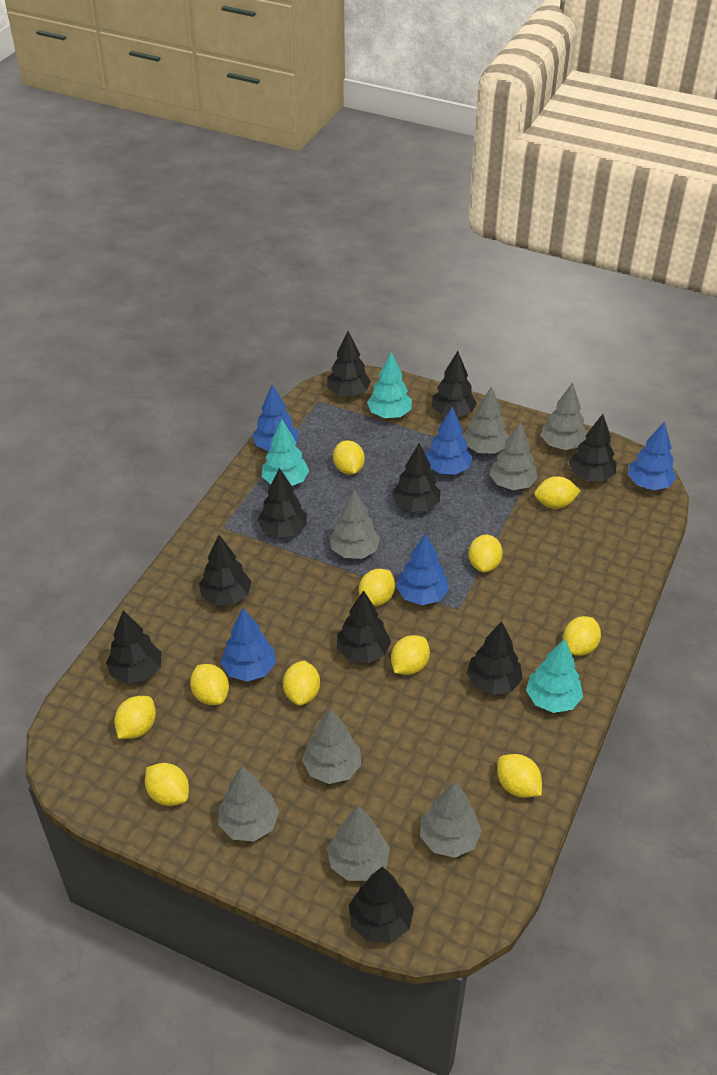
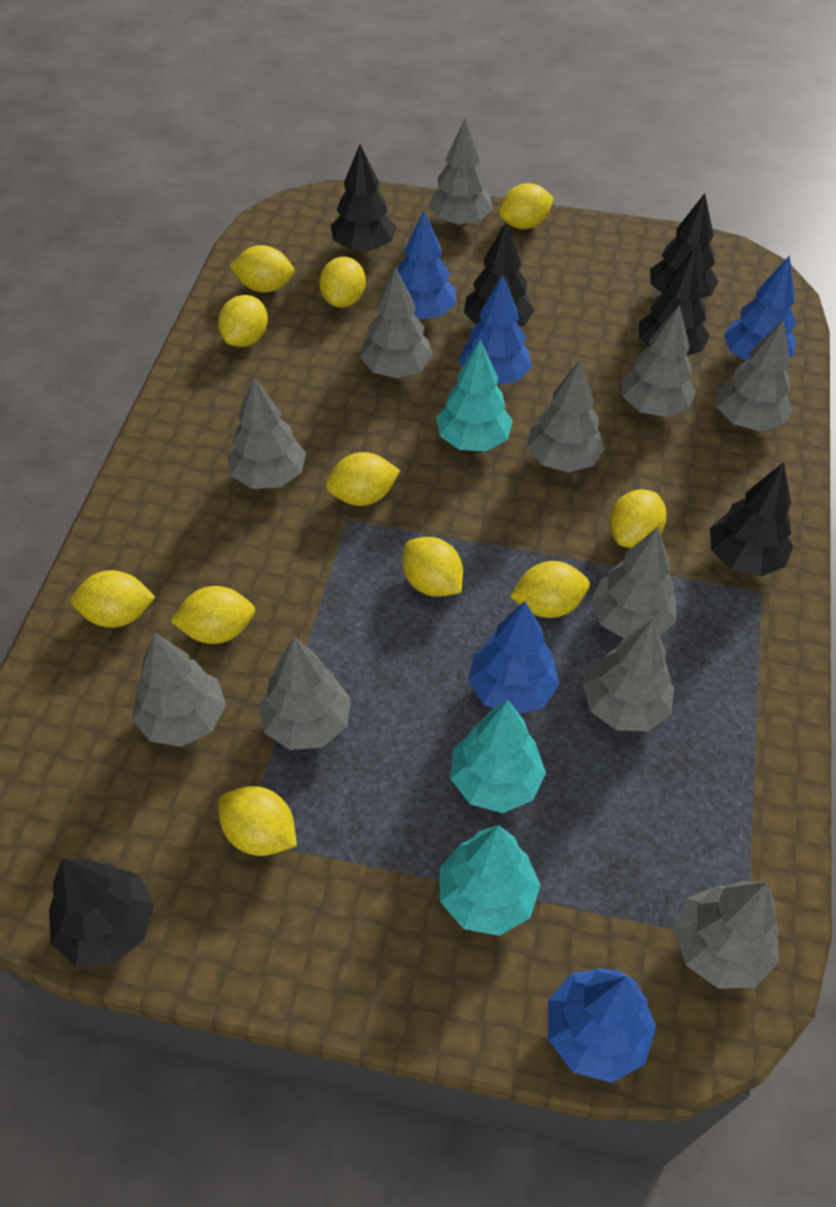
black tree: [106,610,162,684] [199,535,252,605] [257,468,307,538] [327,331,371,396] [337,590,391,663] [349,866,414,943] [392,443,440,512] [432,351,477,417] [466,621,523,695] [569,414,616,481] = 10 -> [49,858,154,966] [330,144,396,252] [464,222,534,327] [639,248,710,356] [650,193,718,298] [710,462,793,576] = 6
grey tree: [218,766,279,841] [302,709,361,784] [327,805,390,881] [330,489,380,559] [420,781,482,858] [463,386,509,454] [490,421,538,490] [541,382,587,450] = 8 -> [132,632,226,747] [227,377,306,489] [258,637,351,750] [360,267,433,378] [428,119,493,226] [527,360,605,473] [583,619,674,731] [591,527,677,638] [622,305,696,417] [673,881,779,989] [717,319,792,431] = 11

